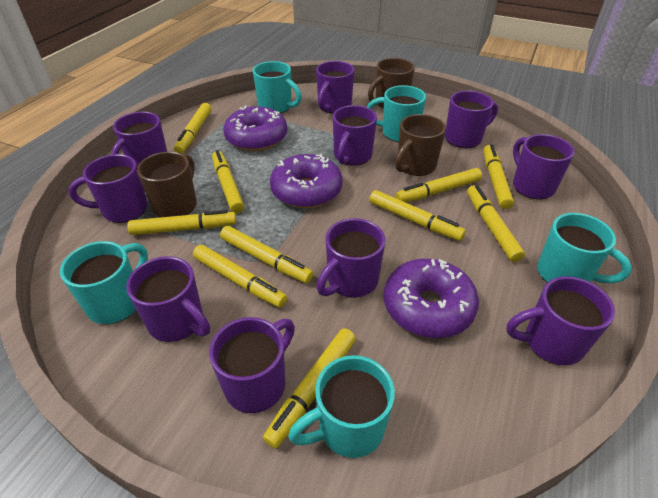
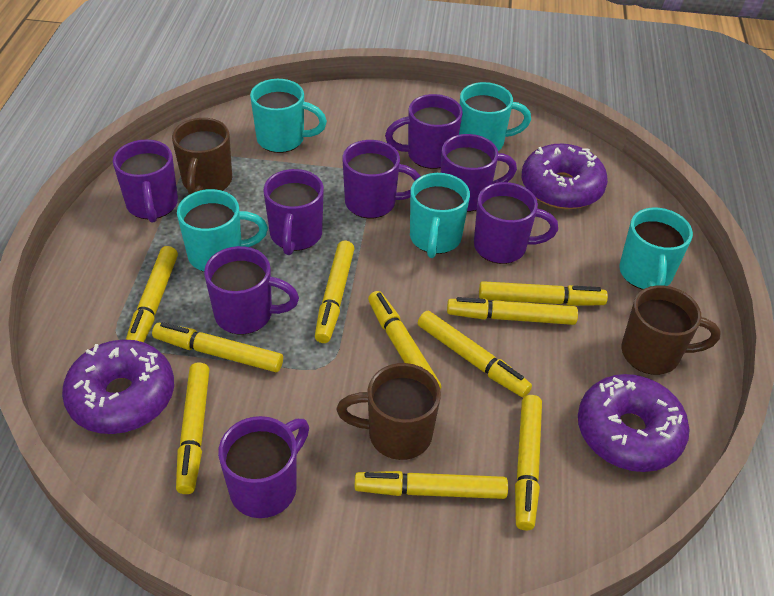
purple mug: [69,154,148,223] [111,112,167,167] [126,256,210,342] [209,317,295,413] [316,61,354,114] [317,218,386,298] [333,105,377,166] [445,90,498,148] [507,276,615,365] [513,134,575,200] = 10 -> [113,140,178,223] [204,246,299,334] [218,416,309,518] [263,169,324,255] [342,140,421,218] [385,94,463,169] [441,134,517,212] [474,182,558,264] = 8

